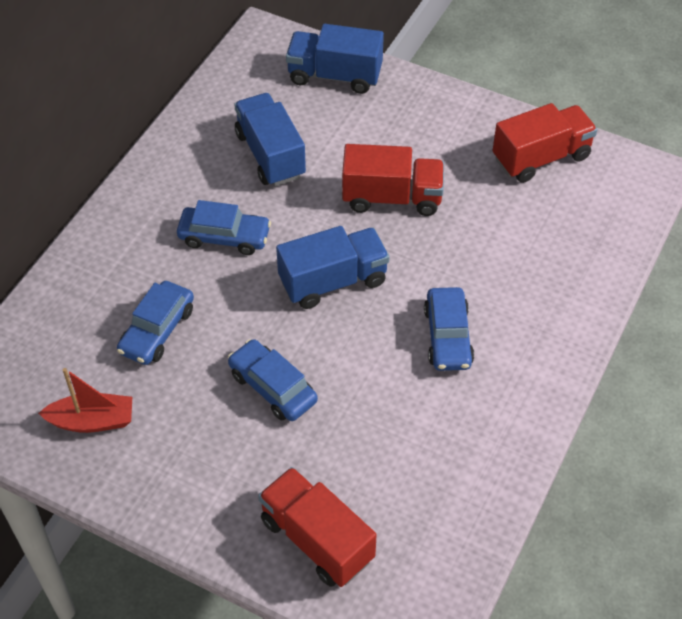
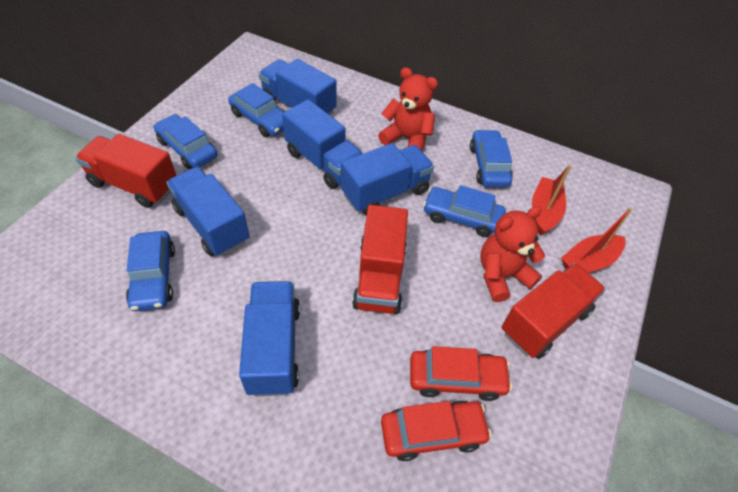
blue car: [117,281,194,365] [177,200,271,255] [228,339,318,421] [424,287,474,371] = 4 -> [126,231,175,311] [154,114,217,169] [228,83,284,137] [423,185,506,237] [470,129,513,187] = 5
blue truck: [234,93,306,186] [276,226,389,309] [286,24,384,94] = 3 -> [166,167,250,257] [239,281,300,396] [259,59,337,115] [282,99,364,189] [341,143,434,216] = 5
red boat: [38,368,132,433] = 1 -> [532,165,572,236] [561,207,632,273] = 2
red car: none = 0 -> [381,401,492,461] [410,346,512,401] = 2
red teddy bear: none = 0 -> [378,67,438,151] [480,206,545,302] = 2

